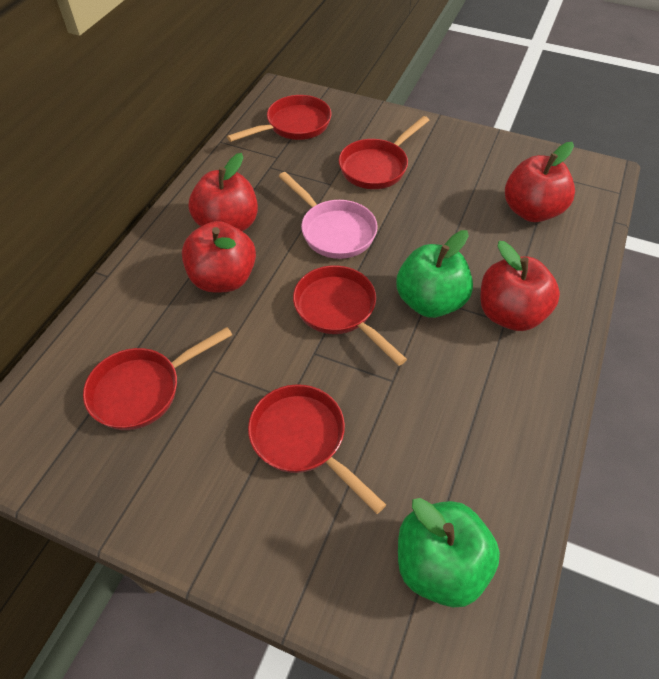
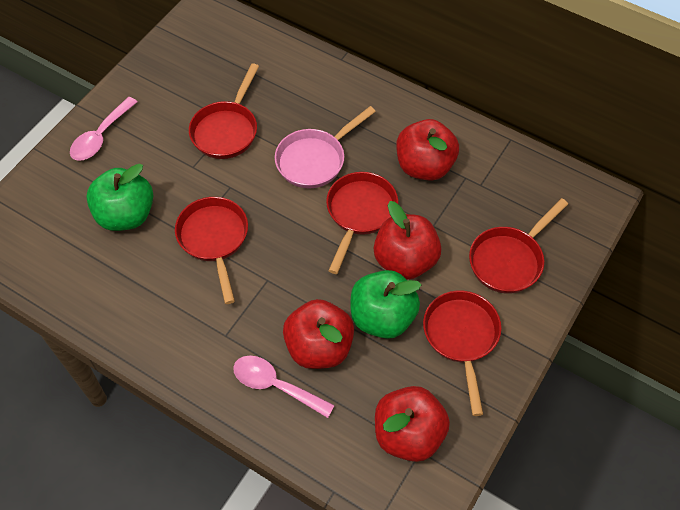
pink spoon: none = 0 -> [70,97,137,161] [233,356,335,418] = 2

